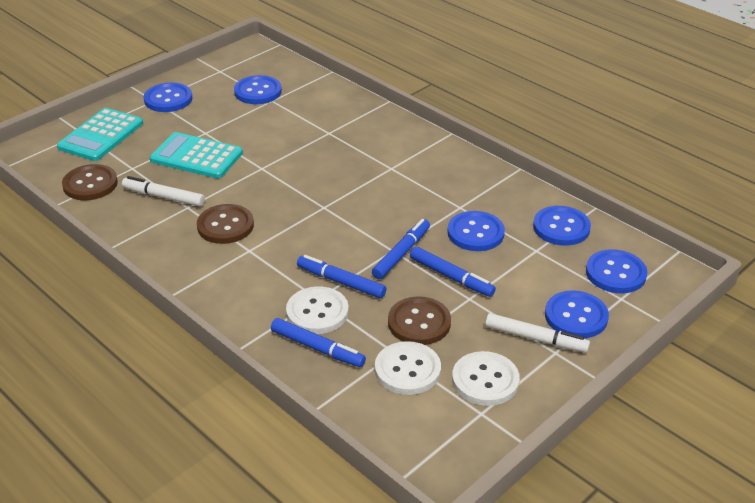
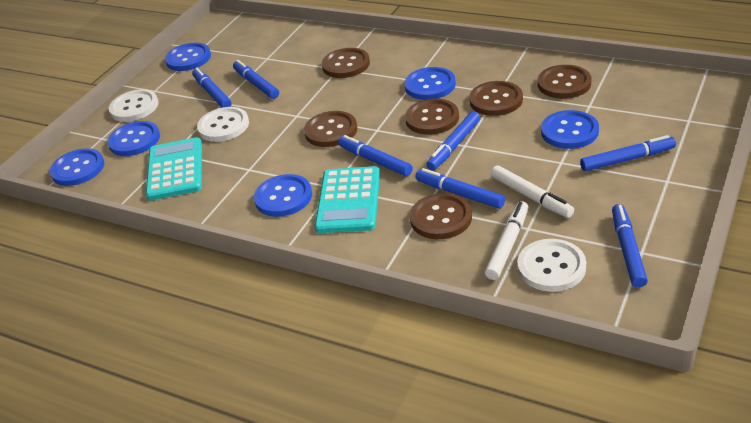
blue marker: [271,318,366,367] [297,255,386,298] [372,219,430,279] [410,247,496,297] = 4 -> [192,68,232,108] [233,60,279,99] [338,135,413,176] [416,168,505,209] [426,111,480,171] [580,135,676,171] [612,204,648,288] = 7
brown button: [62,164,118,200] [197,204,254,244] [388,296,451,345] = 3 -> [304,111,358,147] [322,48,370,78] [405,99,459,135] [410,193,472,239] [469,81,523,116] [538,65,591,99] = 6

